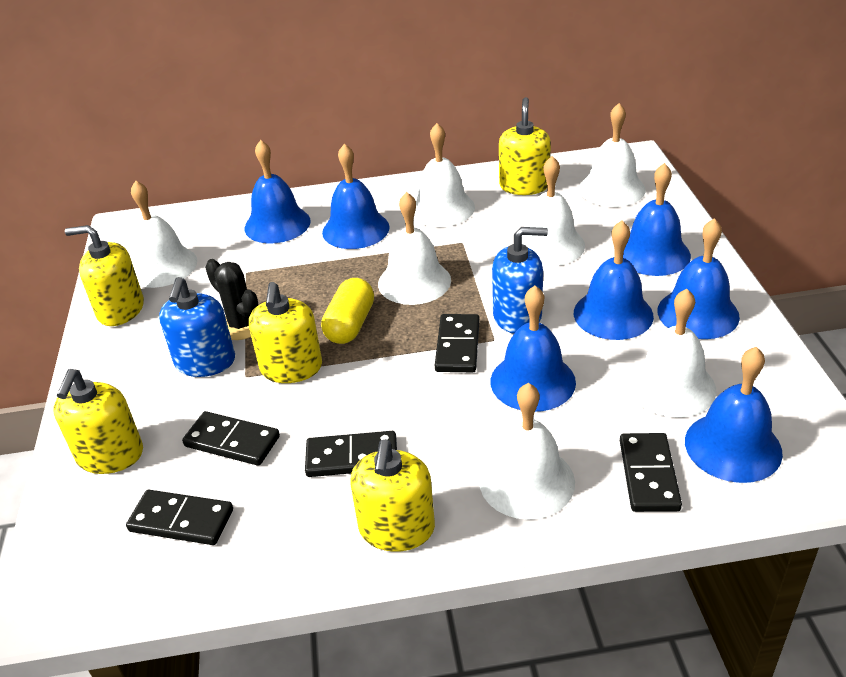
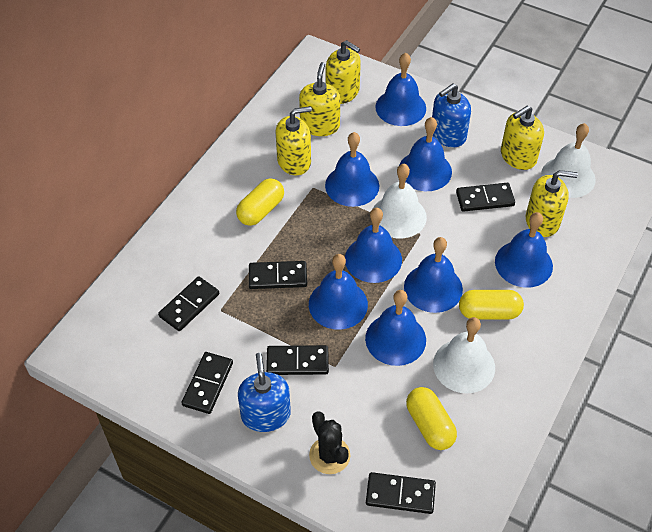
black domino: [126,490,233,545] [182,411,280,466] [305,431,397,477] [435,314,480,372] [620,433,682,512] = 5 -> [158,276,219,331] [181,352,233,414] [249,261,307,289] [266,345,329,375] [366,472,436,514] [456,183,515,212] = 6
blue bell: [245,140,311,243] [322,144,390,249] [490,286,576,412] [574,221,654,340] [623,163,691,276] [657,218,740,339] [685,347,783,483] = 7 -> [309,254,368,330] [325,132,379,207] [345,208,402,283] [365,290,426,366] [375,53,426,126] [399,117,452,191] [404,237,463,313] [495,212,553,288] = 8
white bell: [131,180,197,288] [378,192,451,305] [414,123,475,227] [479,383,575,520] [522,156,585,266] [579,103,646,207] [627,289,717,417] = 7 -> [373,164,427,239] [433,317,495,394] [541,123,596,198] = 3
yellow capsule: [321,278,374,344] = 1 -> [236,178,284,226] [406,387,457,450] [459,290,524,320] = 3

